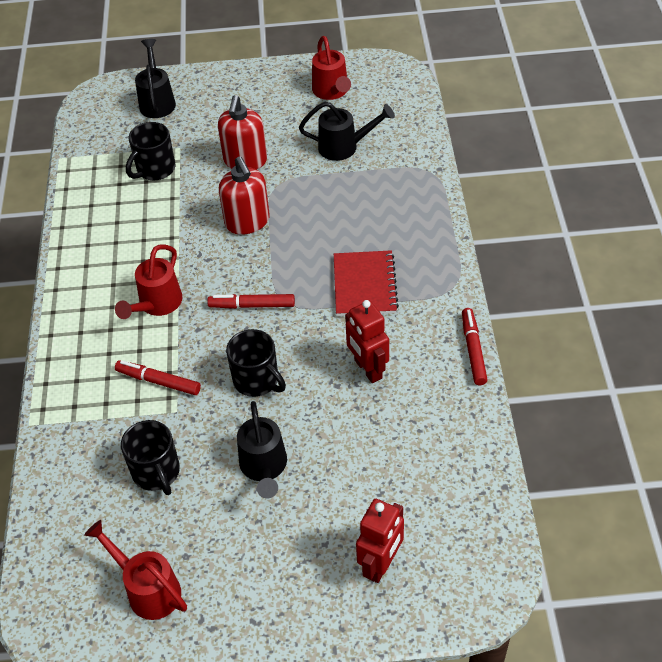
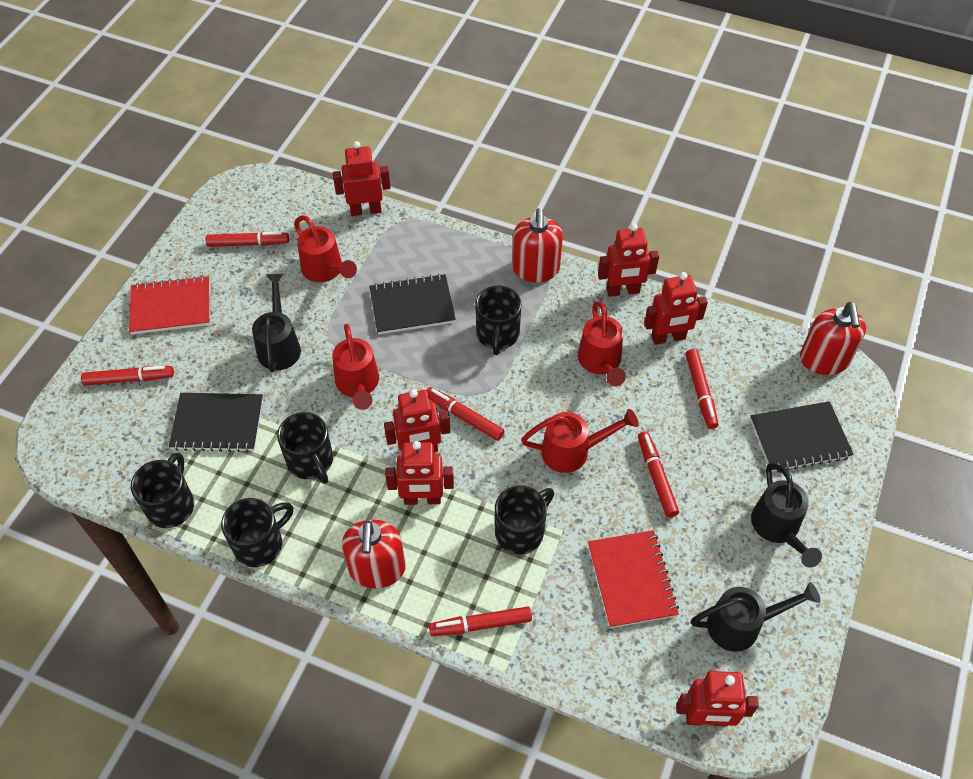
black mug: [121,420,180,495] [126,122,175,180] [226,329,286,397] = 3 -> [131,453,194,528] [221,498,293,567] [277,412,333,484] [475,286,521,355] [495,485,554,554] = 5
black notebook: none = 0 -> [169,393,263,452] [369,274,456,335] [750,401,854,472] = 3
red marker: [115,360,201,395] [207,294,295,309] [462,308,488,385] = 3 -> [81,366,174,386] [206,231,289,247] [427,387,504,441] [429,606,532,636] [638,431,679,518] [685,349,718,429] = 6
red notebook: [334,250,399,316] = 1 -> [129,275,210,334] [588,530,679,628] = 2
red robot: [345,300,389,383] [356,499,404,583] = 2 -> [333,141,391,216] [384,389,450,452] [385,441,454,505] [598,224,659,297] [644,272,708,345] [676,671,759,726] = 6
red soap dispenser: [218,95,267,170] [219,156,270,235] = 2 -> [342,520,406,588] [512,208,563,282] [800,302,866,375] = 3
red watering can: [84,520,187,620] [115,245,183,319] [312,36,351,100] = 3 -> [294,215,357,282] [332,324,379,410] [521,409,639,473] [578,301,626,386] = 4

